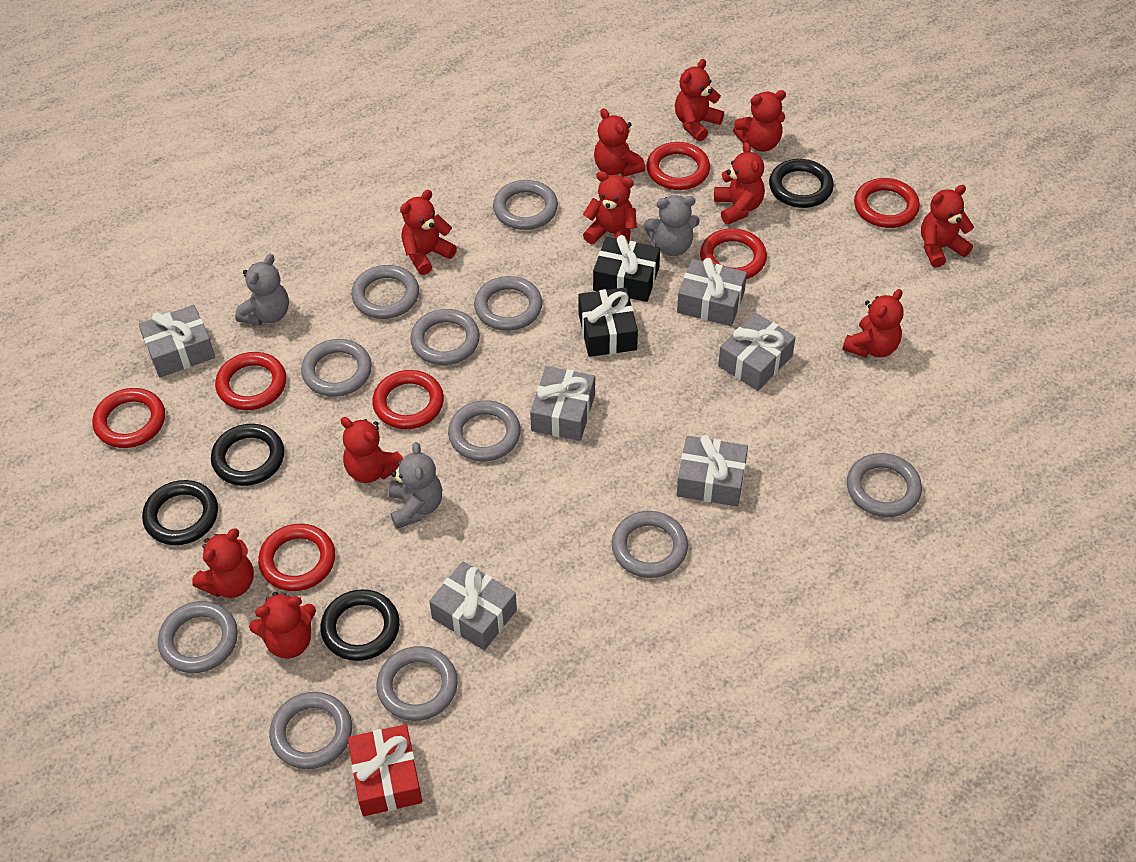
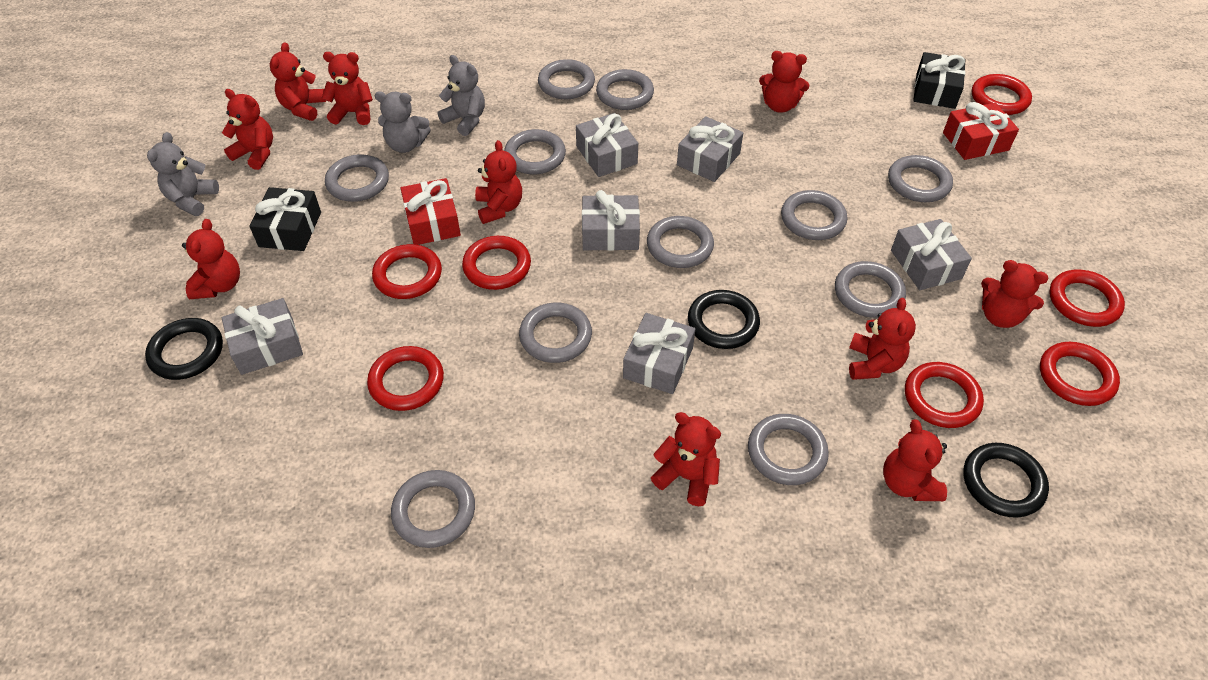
black ring: [142,480,218,545] [211,424,284,486] [320,589,400,661] [769,159,834,208] = 4 -> [145,318,223,380] [688,290,760,349] [963,443,1049,518] = 3
red gift: [348,724,422,816] = 1 -> [401,178,461,245] [943,102,1019,160] = 2
red teddy bear: [192,528,254,598] [249,592,316,659] [340,417,403,483] [400,190,457,275] [583,171,637,244] [594,108,645,177] [675,59,724,141] [714,142,765,225] [733,90,786,152] [842,289,904,358] [921,185,974,267] = 11 -> [182,219,240,299] [222,89,273,170] [270,42,326,121] [322,52,373,125] [475,140,522,224] [651,412,721,506] [759,51,809,113] [849,298,916,380] [883,419,947,501] [981,260,1048,328] = 10

